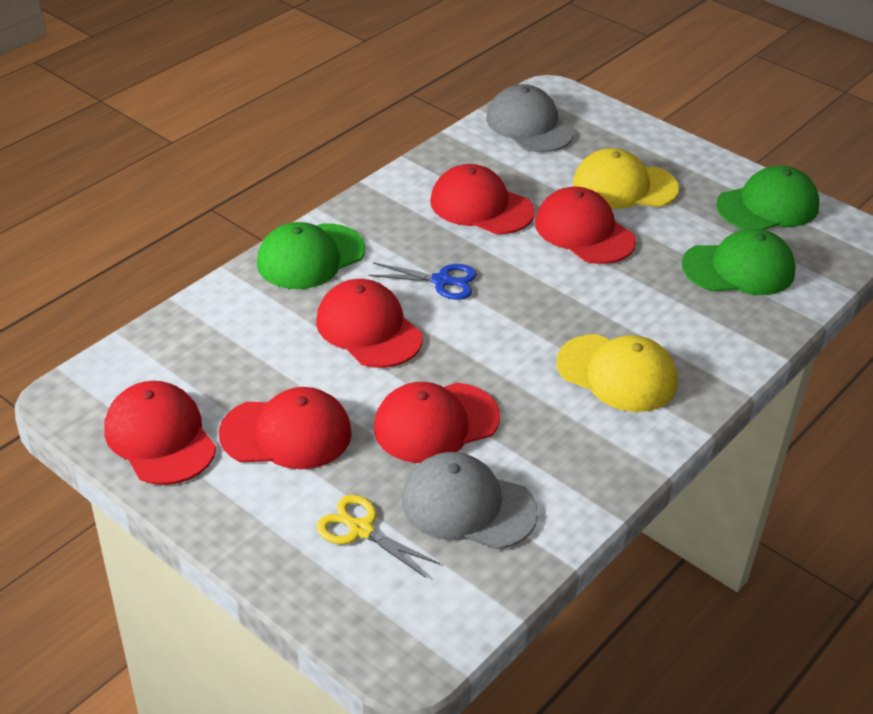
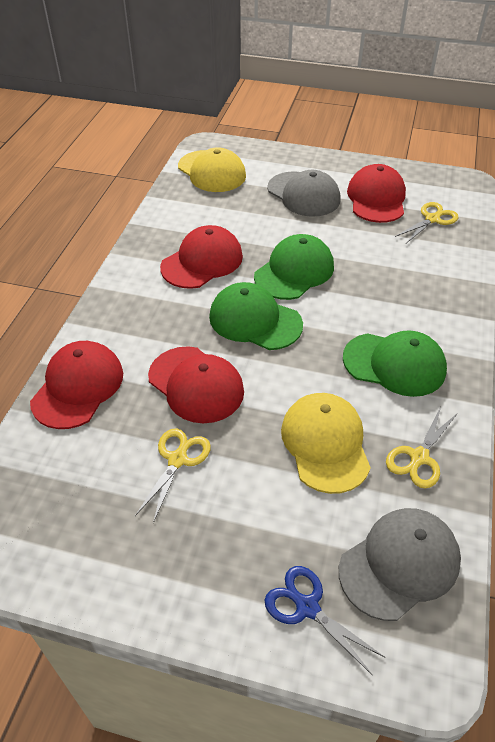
red cap: [105,381,216,485] [219,387,352,469] [316,279,423,368] [374,382,500,463] [430,164,535,234] [535,187,636,264] = 6 -> [30,341,123,429] [148,346,244,423] [160,225,243,289] [347,164,406,223] = 4
yellow scissors: [316,495,440,578] = 1 -> [135,429,211,523] [386,407,458,488] [395,202,459,243] = 3

